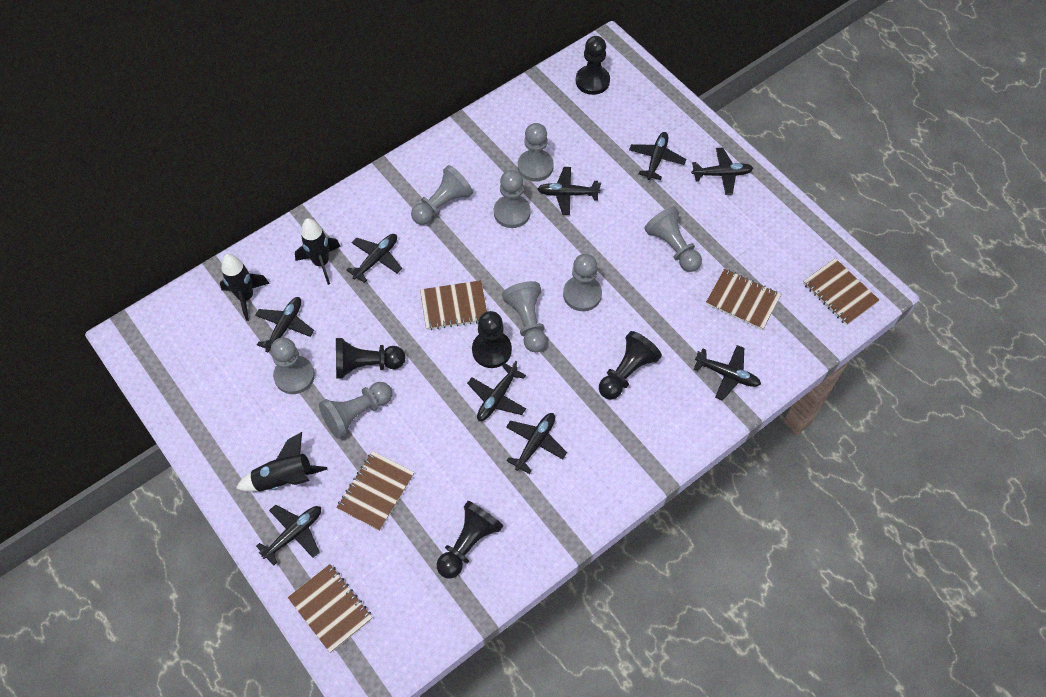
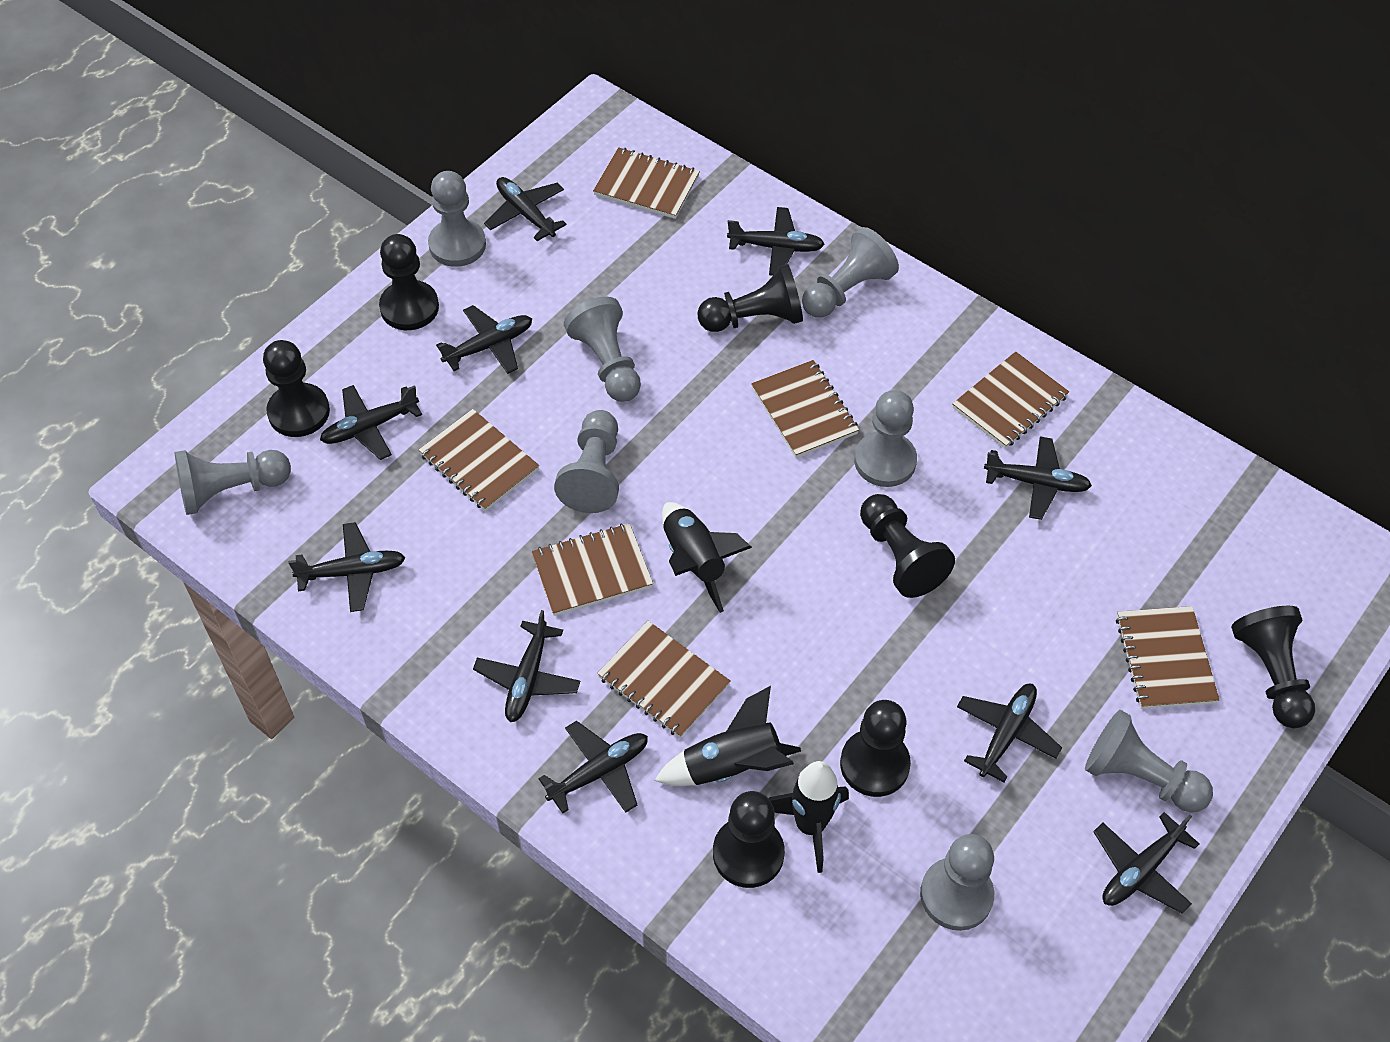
black pawn: [336,338,406,379] [437,501,503,578] [472,311,512,368] [576,36,610,95] [599,331,662,400] = 5 -> [263,340,330,437] [379,234,439,330] [697,264,803,332] [713,791,785,888] [840,700,911,797] [860,494,955,598] [1231,606,1315,728] = 7
black plane: [255,297,314,353] [256,505,321,566] [346,234,402,283] [467,361,526,421] [506,413,567,474] [538,167,601,215] [629,132,686,180] [691,147,753,195] [693,345,761,401] = 9 -> [288,522,405,612] [320,385,422,460] [436,305,532,374] [473,610,580,722] [484,177,567,241] [538,721,648,814] [727,207,825,276] [957,684,1062,782] [984,436,1092,520] [1093,812,1200,913] = 10
brown notebook: [288,564,372,653] [337,451,414,531] [420,280,487,330] [706,269,781,330] [803,258,879,325] = 5 -> [419,409,539,511] [531,523,653,616] [593,147,700,219] [597,621,731,738] [751,360,859,458] [952,352,1069,448] [1116,606,1219,709] = 7

